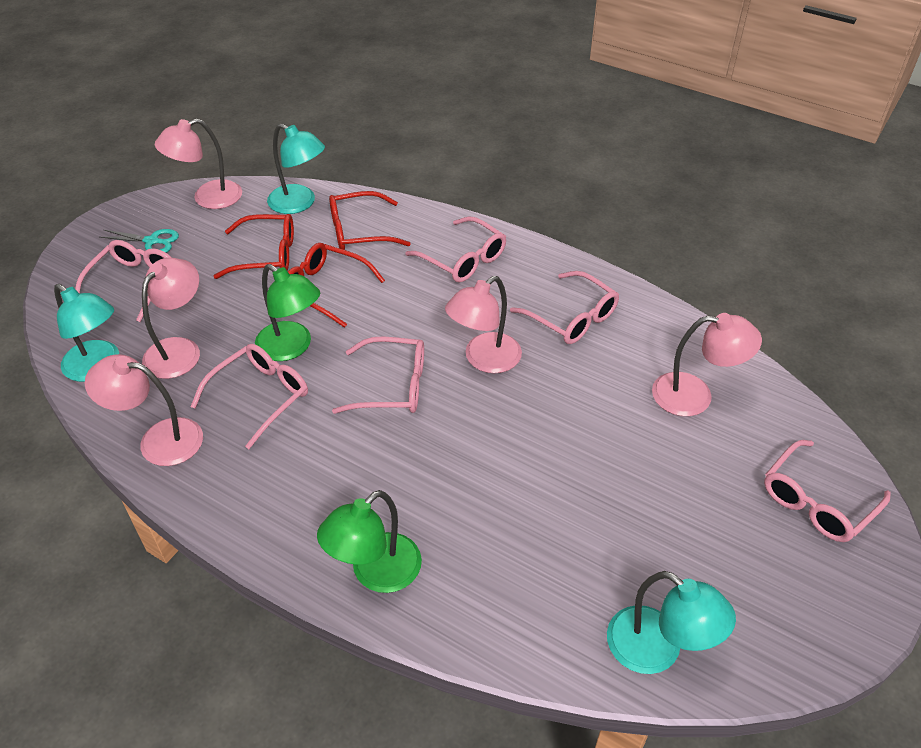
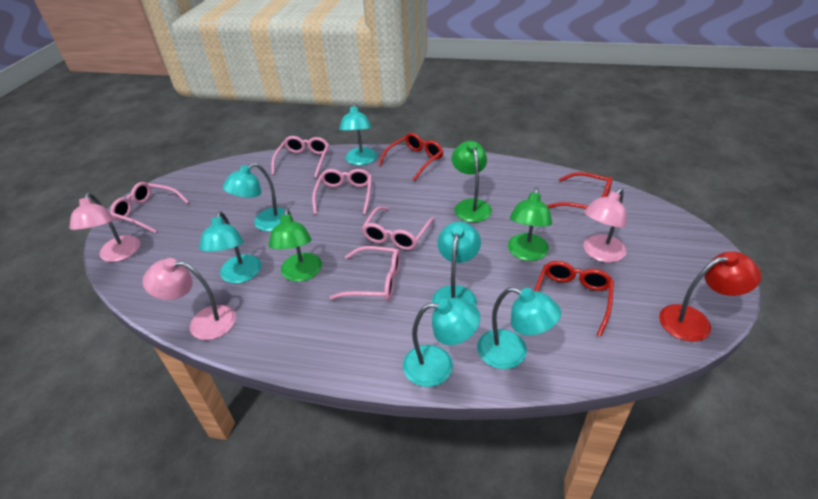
green lamp: [255,264,320,361] [317,490,422,593] = 2 -> [268,209,322,282] [451,141,492,222] [508,187,552,261] = 3
pink glasses: [75,240,172,322] [191,344,308,449] [332,337,424,414] [405,216,506,283] [510,271,619,344] [764,440,891,542] = 6 -> [110,182,189,233] [271,136,329,178] [312,169,372,215] [329,246,400,301] [362,206,435,250] = 5
pink lamp: [85,354,203,466] [142,258,200,379] [155,119,242,209] [445,276,522,373] [652,313,762,416] = 5 -> [69,192,140,262] [143,258,236,340] [583,188,626,263] = 3
red lamp: none = 0 -> [659,251,761,342] = 1
turquoise lamp: [54,284,119,382] [267,123,325,214] [607,571,736,674] = 3 -> [199,211,261,283] [223,163,285,231] [339,103,377,165] [403,298,480,387] [432,222,481,309] [477,287,561,369] = 6
turquoise scissors: [99,229,179,253] = 1 -> none = 0

